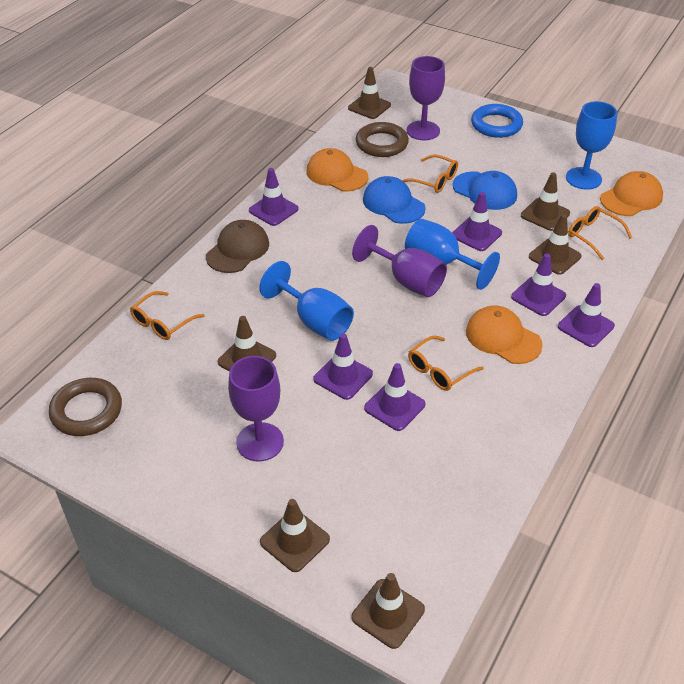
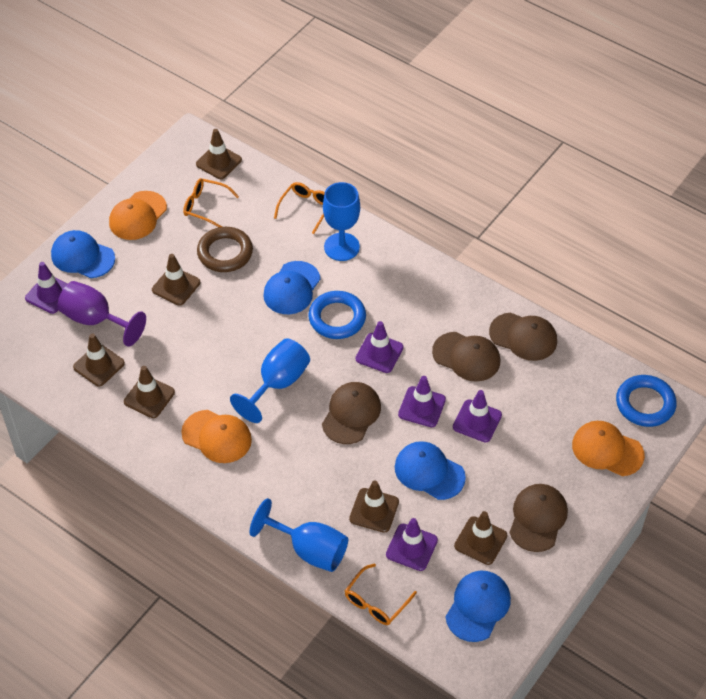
blue cap: [363,176,426,224] [453,171,517,210] = 2 -> [51,230,115,278] [263,261,321,314] [395,441,466,500] [446,571,511,642] = 4
blue ring: [471,104,523,138] = 1 -> [308,291,366,339] [616,375,677,427] = 2
brown cap: [206,220,269,273] = 1 -> [322,382,381,444] [432,332,500,382] [489,312,557,361] [509,484,568,552] = 4
brown ring: [49,378,122,436] [356,122,409,157] = 2 -> [197,227,253,272] = 1
orange glasses: [130,291,204,340] [402,154,458,193] [408,335,484,391] [568,206,632,260] = 4 -> [183,178,239,227] [274,182,325,234] [345,563,417,625] = 3
purple goblet: [228,356,284,461] [352,225,447,297] [407,56,445,140] = 3 -> [58,281,146,347] = 1
purple traffic cone: [249,168,299,226] [313,333,373,400] [364,363,425,431] [452,192,502,251] [511,254,566,316] [558,283,615,347] = 6 -> [25,262,68,314] [356,321,404,373] [386,518,438,571] [398,376,446,427] [453,390,502,442] = 5

